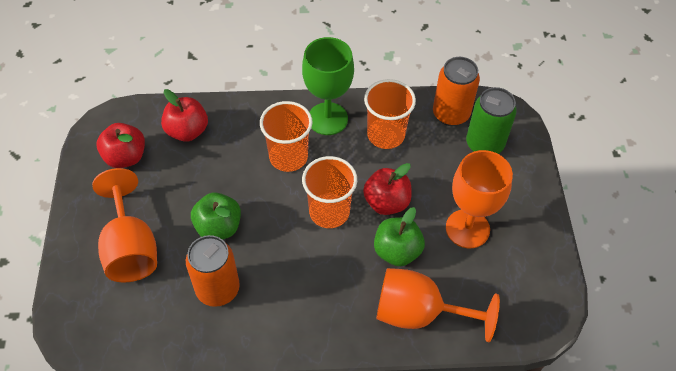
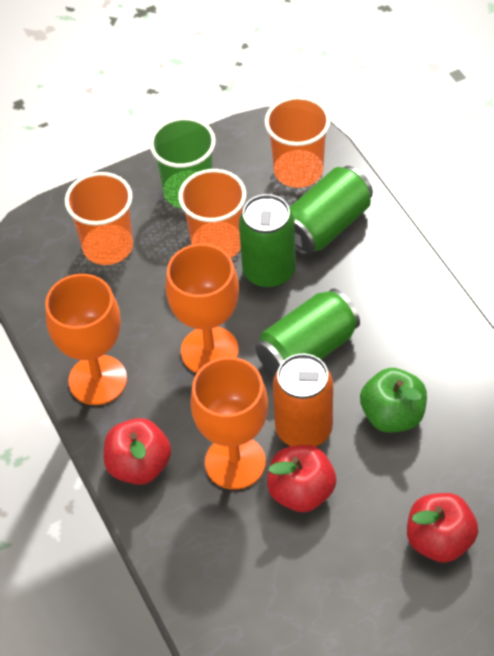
green apple: [191,193,241,239] [374,207,425,267] = 2 -> [360,368,427,433] = 1
green can: [466,87,517,154] = 1 -> [239,194,296,289] [255,288,360,377] [289,166,373,255] = 3
green cup: none = 0 -> [149,117,216,208] = 1
green goblet: [302,37,354,135] = 1 -> none = 0
orange can: [186,235,240,307] [433,57,480,126] = 2 -> [273,353,333,446] = 1

